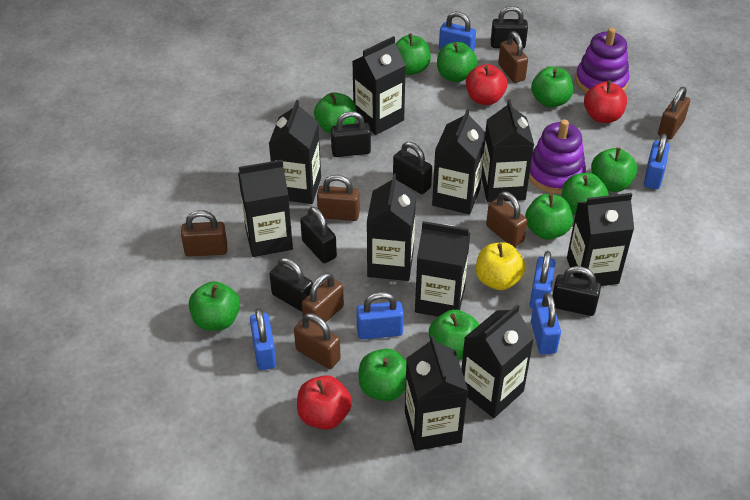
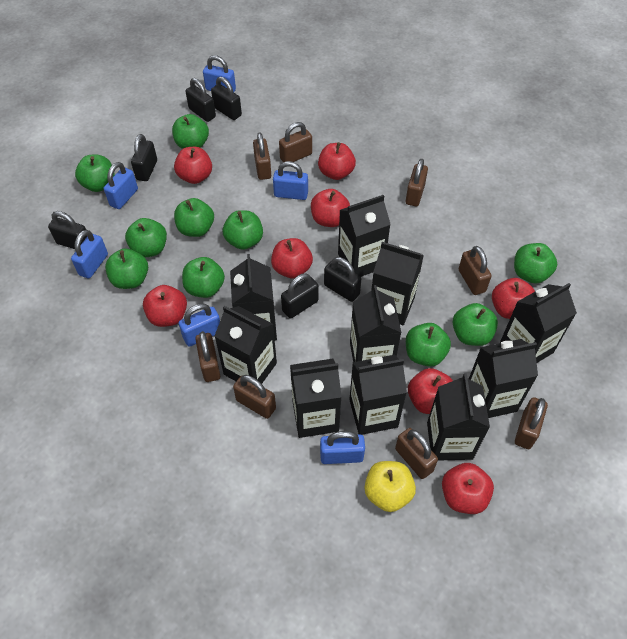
brown padlock: [181,210,227,257] [294,313,341,369] [302,272,344,325] [317,175,360,221] [486,191,527,247] [498,31,528,83] [658,87,690,140] = 7 -> [195,331,220,382] [233,375,276,419] [253,133,271,180] [279,122,312,162] [395,428,438,479] [406,159,428,206] [458,246,492,295] [515,397,548,449] = 8
purple stacking toy: [529,119,586,194] [575,28,630,93] = 2 -> none = 0
red apple: [297,375,352,430] [466,64,507,105] [584,80,627,123] = 3 -> [143,285,187,327] [174,147,212,184] [271,238,313,278] [311,189,350,227] [318,142,356,180] [408,368,453,414] [442,463,494,514] [492,278,535,319] = 8

